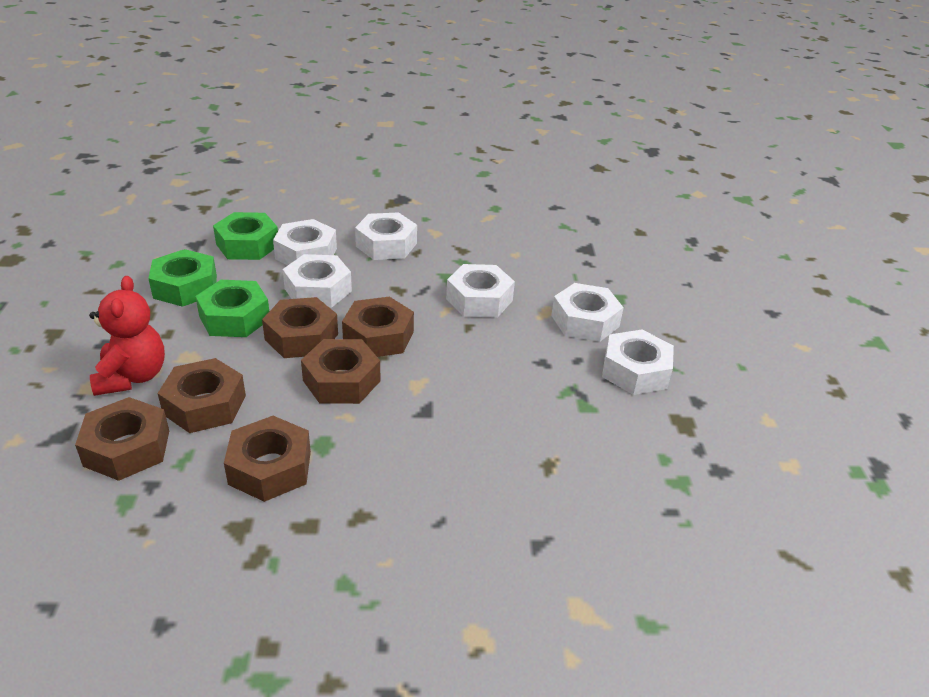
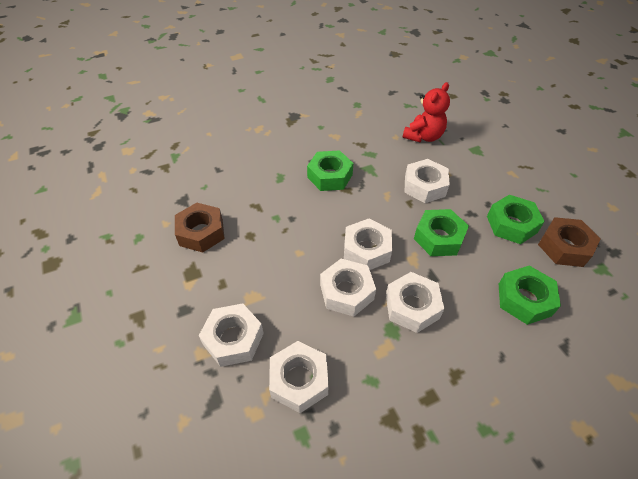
brown nut: [75,397,169,481] [158,358,246,433] [224,416,311,502] [262,297,338,358] [301,339,381,404] [342,297,414,357] = 6 -> [175,203,225,253] [538,217,601,267] = 2
green nut: [148,249,217,307] [195,280,269,337] [213,212,278,260] = 3 -> [307,150,353,191] [414,209,469,256] [487,195,545,244] [499,266,561,325] = 4

